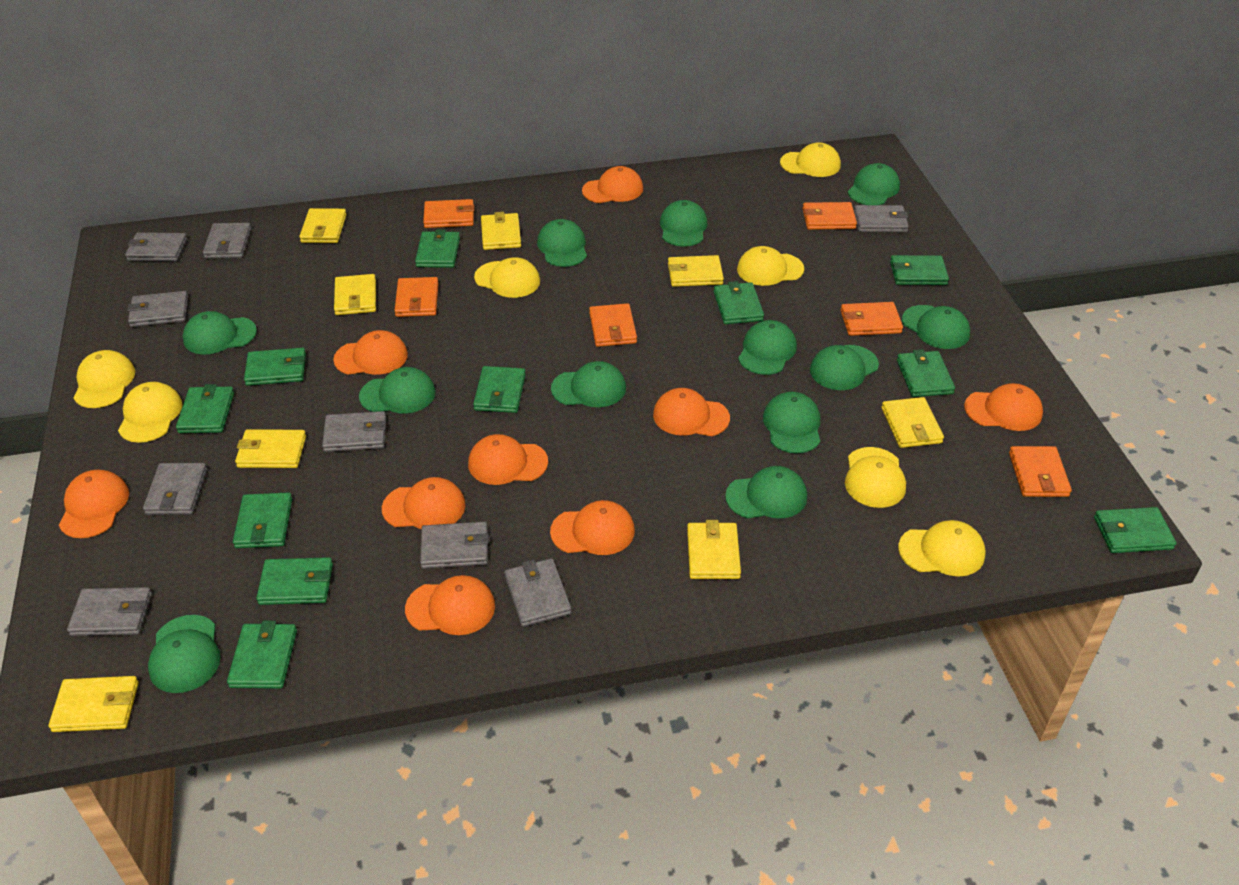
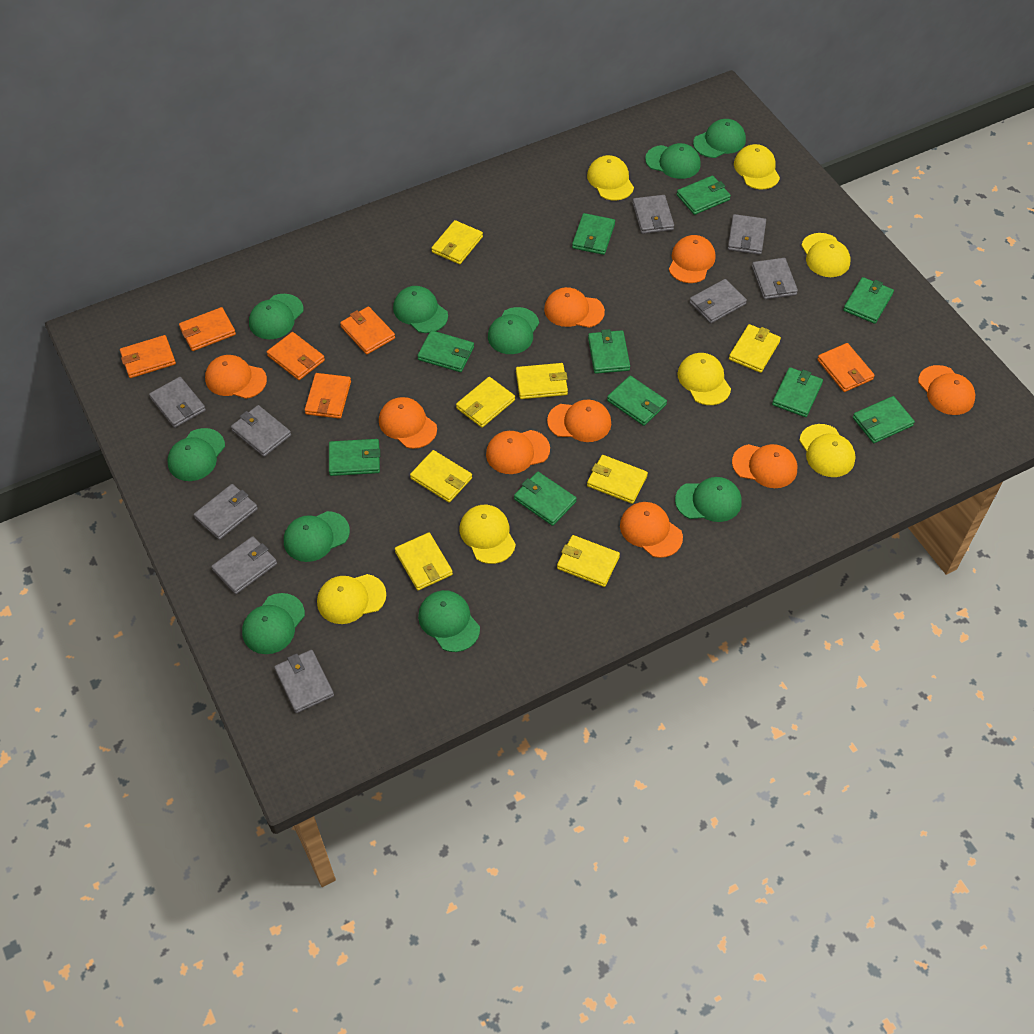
green cap: [148,615,221,693] [183,311,257,355] [359,367,436,413] [537,219,587,267] [551,361,626,407] [660,200,708,247] [725,466,807,519] [738,320,797,375] [763,392,820,453] [810,345,879,390] [848,163,900,205] [902,305,970,349] = 12 -> [167,428,225,481] [242,593,305,654] [249,294,303,339] [284,511,350,562] [393,286,448,333] [418,590,480,652] [488,307,539,354] [645,143,701,179] [675,477,742,522] [693,119,746,158] = 10
green wallet: [176,384,234,433] [227,621,297,689] [233,493,292,548] [244,348,306,386] [256,557,333,605] [415,229,460,268] [473,366,526,413] [714,281,764,324] [890,255,949,285] [897,349,955,397] [1094,507,1176,553] = 11 -> [329,439,380,476] [417,330,474,372] [514,472,577,526] [572,213,615,255] [588,329,630,374] [607,376,667,426] [677,176,731,215] [772,367,823,417] [843,277,894,324] [853,396,915,443] = 10

